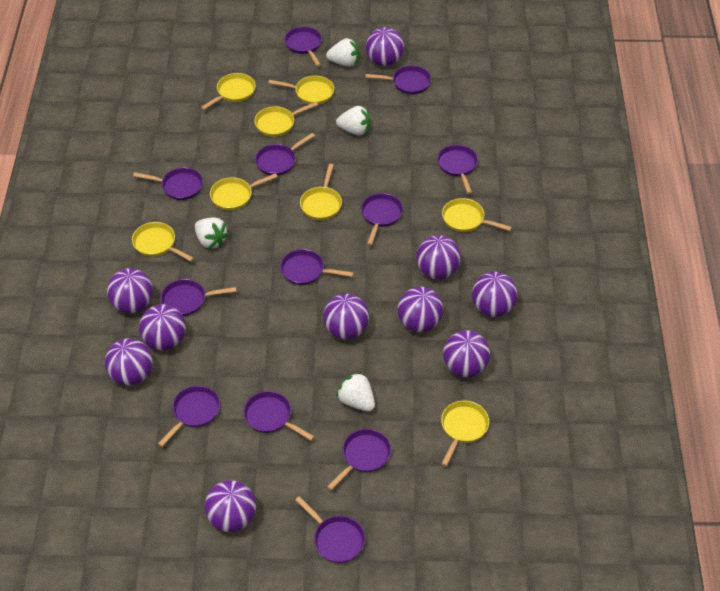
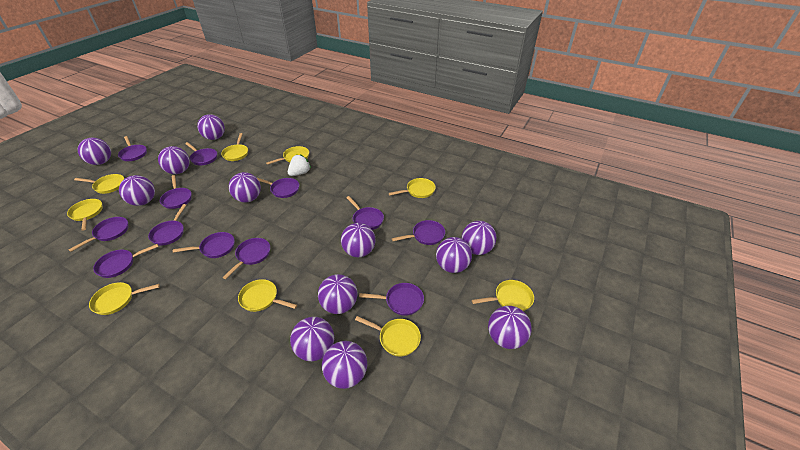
purple ball: [105,338,153,386] [107,268,153,314] [139,304,186,350] [204,480,256,532] [323,294,369,340] [366,27,404,66] [398,287,443,333] [416,235,461,279] [443,330,490,377] [472,272,518,317] = 10 -> [78,138,111,165] [119,175,155,206] [158,146,190,174] [197,114,225,140] [229,172,261,202] [290,317,334,361] [318,274,357,314] [322,341,367,389] [341,223,375,257] [436,237,472,273] [462,221,497,255] [488,306,532,349] = 12
white strawberry: [195,217,229,249] [326,38,359,67] [336,106,370,135] [336,372,375,411] = 4 -> [288,154,311,176] = 1
yellow pan: [132,222,194,262] [201,73,256,110] [210,173,278,211] [255,102,318,137] [269,76,334,105] [300,164,342,220] [441,401,489,466] [442,198,512,232] = 8 -> [67,199,103,231] [74,174,124,194] [89,282,160,315] [221,133,248,161] [238,279,297,312] [266,146,309,165] [355,316,421,357] [389,178,436,198] [472,280,534,311] = 9

